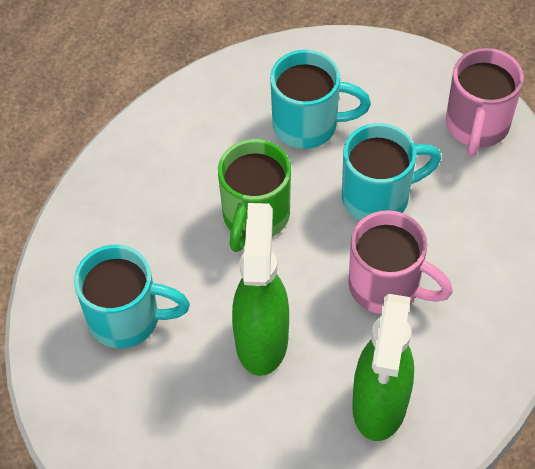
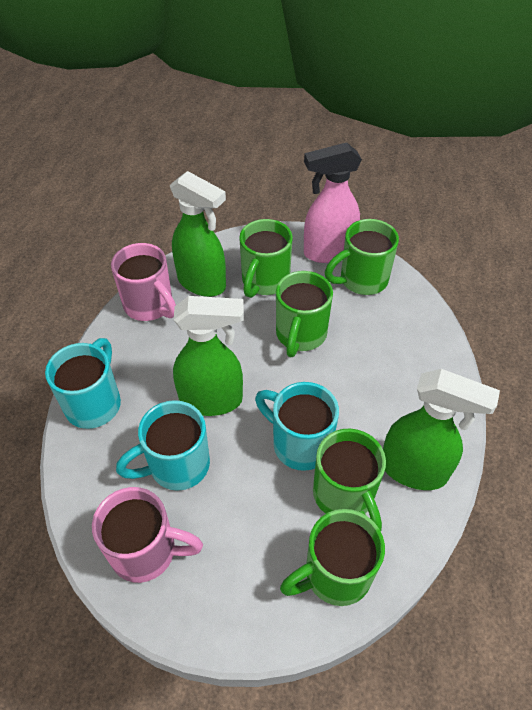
green mug: [218,139,291,252] = 1 -> [239,219,293,298] [276,271,333,357] [280,509,385,606] [313,428,386,531] [325,219,399,295] = 5
green spray bottle: [232,203,289,376] [352,294,414,441] = 2 -> [170,171,226,297] [173,296,244,416] [383,369,500,490] = 3
pink spray bottle: none = 0 -> [304,142,362,263] = 1

